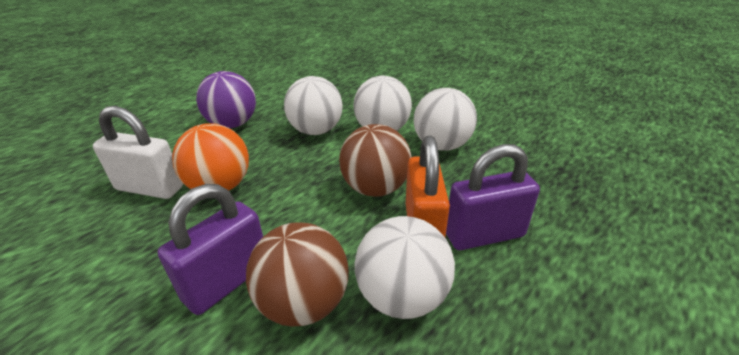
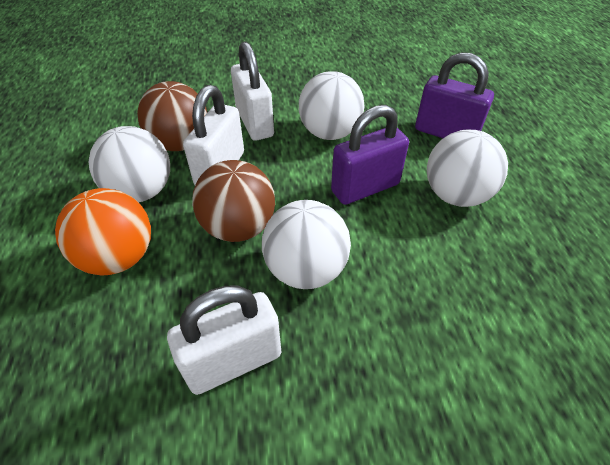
orange padlock: [406,136,450,237] = 1 -> none = 0
purple ball: [196,71,256,128] = 1 -> none = 0
white padlock: [93,106,183,199] = 1 -> [167,286,281,395] [183,85,244,185] [231,41,274,141] = 3

